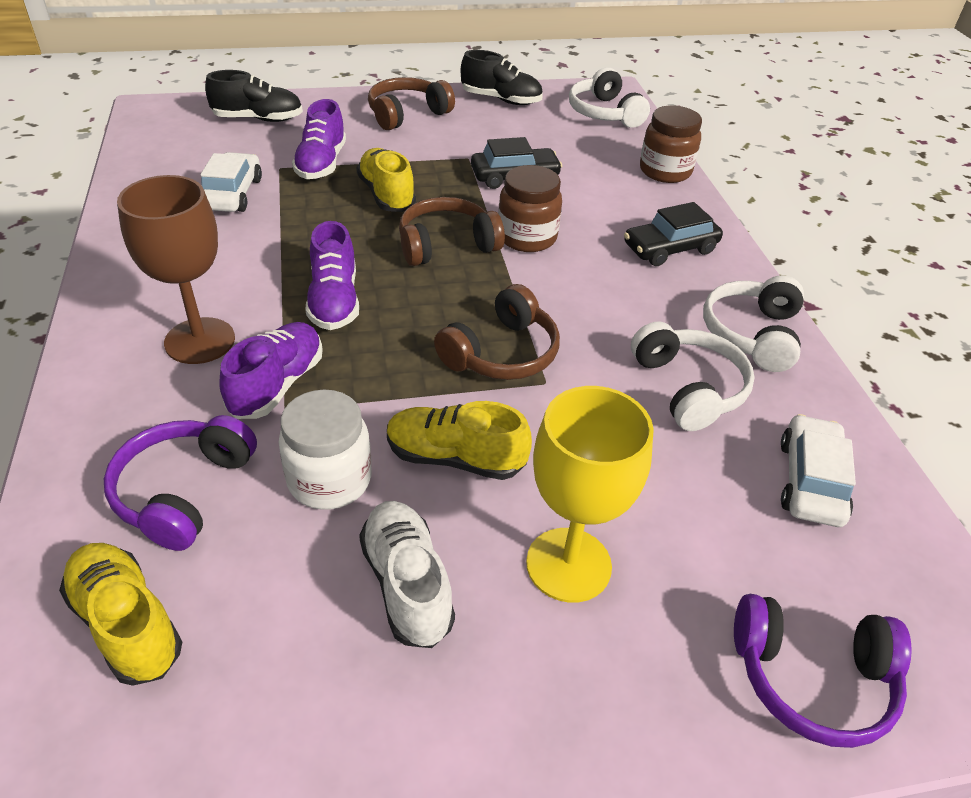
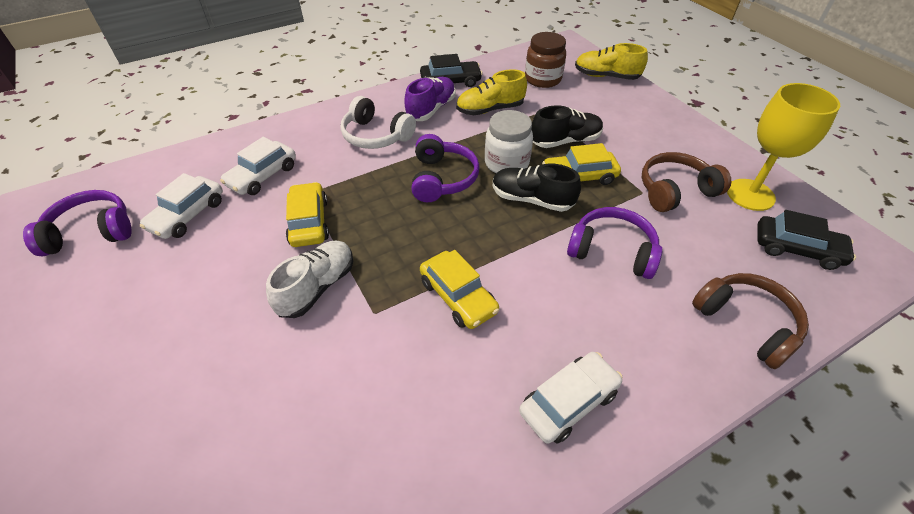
brown goblet: [117,175,235,364] = 1 -> none = 0
brown headphones: [368,77,455,130] [399,197,505,266] [434,284,560,380] = 3 -> [642,152,731,212] [692,273,809,369] = 2
brown jar: [498,165,562,252] [640,105,702,183] = 2 -> [525,32,566,88] = 1
purple headphones: [104,415,257,551] [734,594,912,748] = 2 -> [23,190,132,257] [411,134,480,202] [567,207,662,279] = 3
purple shoe: [219,322,323,419] [292,99,346,179] [305,221,359,330] = 3 -> [405,77,456,121] = 1
white car: [201,152,262,212] [781,414,856,527] = 2 -> [140,173,223,239] [220,137,296,195] [519,352,623,444] = 3
white headphones: [569,67,650,128] [631,321,755,431] [703,275,804,372] = 3 -> [340,96,416,149] = 1
yellow car: none = 0 -> [286,182,329,247] [420,250,499,329] [542,143,621,185] = 3
yellow shoe: [59,543,182,686] [357,148,416,212] [387,401,532,480] = 3 -> [456,69,527,115] [575,43,648,80] = 2

